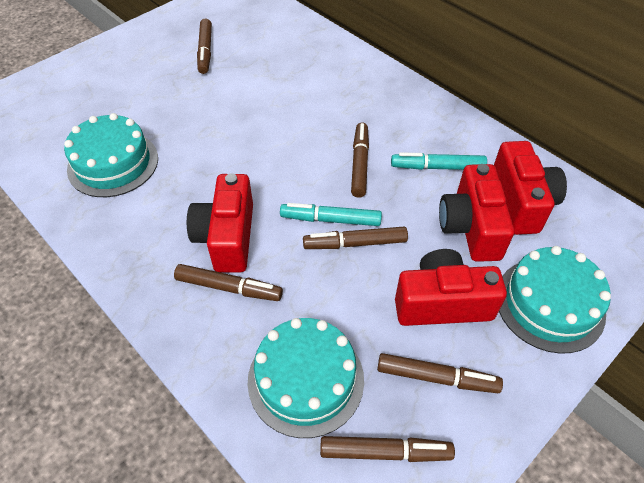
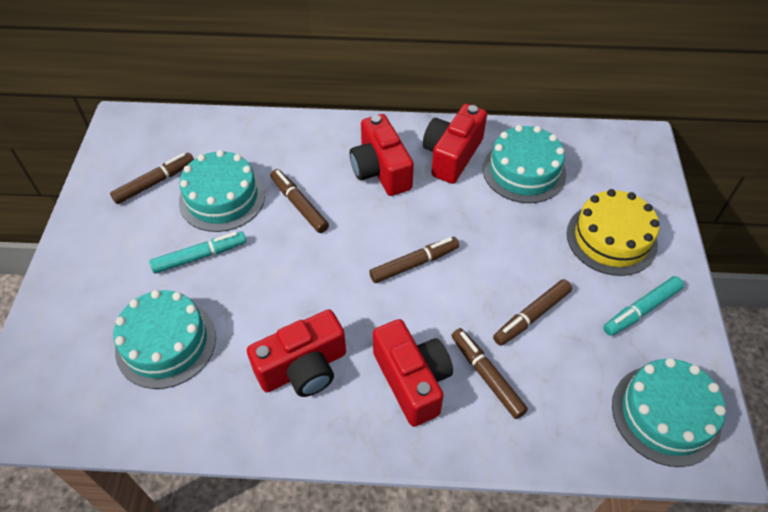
brown marker: [174,264,283,301] [197,18,212,74] [303,227,408,249] [320,436,455,462] [351,122,369,198] [377,353,503,393] = 6 -> [110,153,194,204] [271,169,329,233] [369,237,459,283] [451,328,528,419] [493,279,572,346] = 5
turquoise cake: [64,113,158,197] [248,318,364,438] [499,246,611,354] = 3 -> [114,290,216,389] [179,150,265,232] [483,125,566,203] [612,358,726,467] = 4
yellow cake: none = 0 -> [567,189,659,276] = 1

